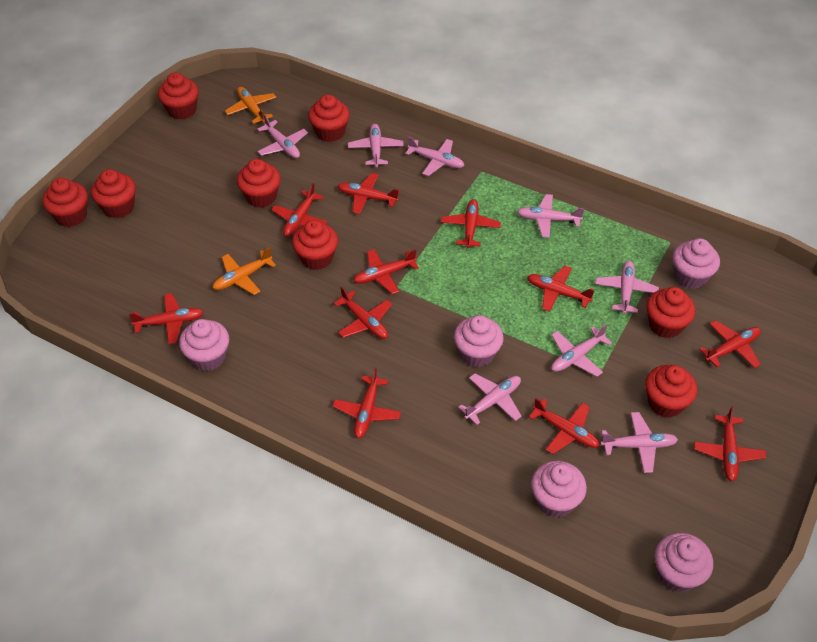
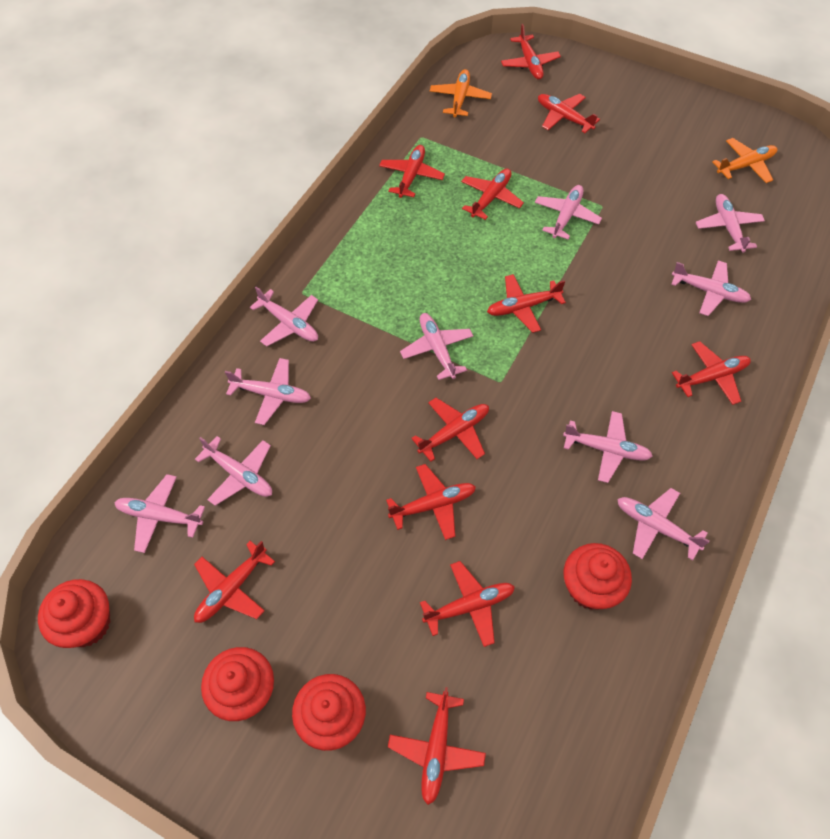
pink cupcake: [179,319,229,371] [454,315,504,367] [531,461,587,517] [655,533,713,592] [673,238,720,289] = 5 -> none = 0
pink plane: [257,114,308,158] [348,124,404,167] [405,137,464,176] [458,373,522,425] [517,194,584,238] [551,324,612,377] [595,261,659,314] [600,412,678,473] = 8 -> [114,474,205,553] [195,436,272,506] [225,358,311,425] [250,287,318,346] [400,313,473,380] [535,185,602,239] [563,411,652,483] [617,488,710,560] [671,260,751,316] [696,194,765,253] = 10
red cupcake: [42,178,88,227] [91,169,136,218] [158,72,199,120] [237,159,281,208] [292,220,338,270] [308,94,350,142] [645,365,697,418] [646,287,696,338] = 8 -> [38,579,110,648] [201,647,274,721] [292,674,366,751] [564,543,632,610] = 4

